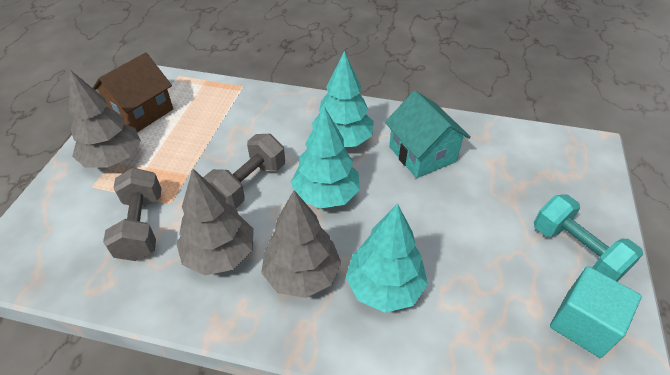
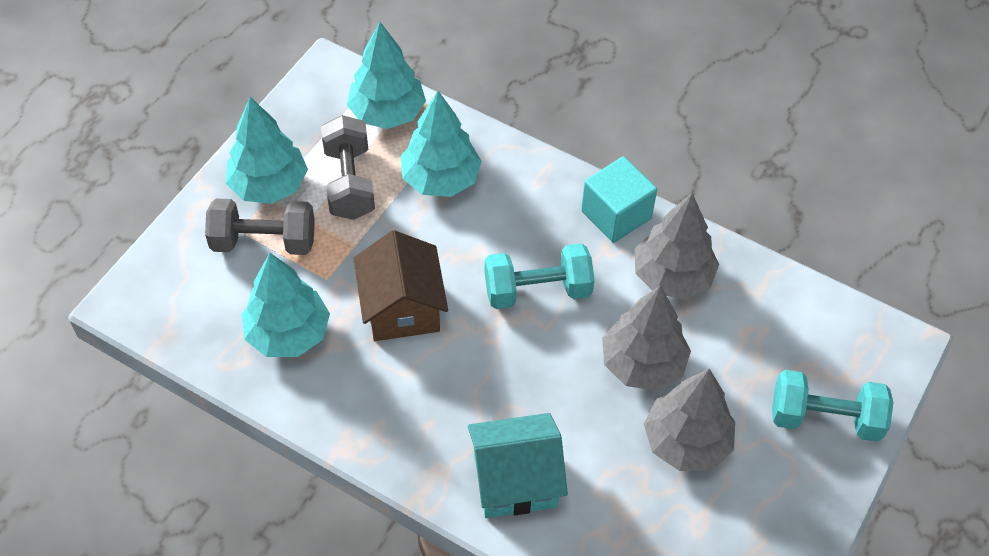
turquoise dumbbell: [534,194,643,281] = 1 -> [485,243,595,309] [772,370,894,442] = 2
turquoise tree: [291,106,360,209] [312,51,374,147] [346,204,428,313] = 3 -> [226,97,308,204] [242,253,330,357] [347,22,426,129] [401,91,482,197] = 4

